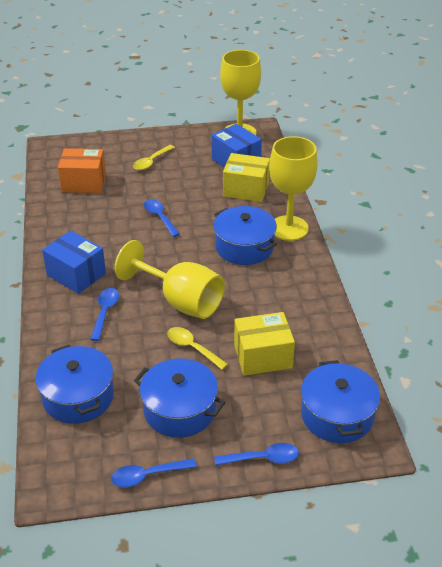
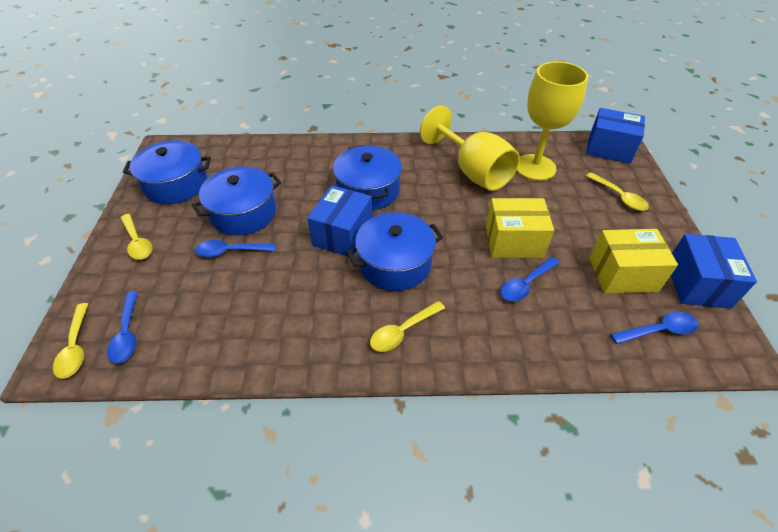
blue box: [42,231,106,294] [212,124,262,168] = 2 -> [307,185,372,257] [586,108,645,164] [671,234,757,309] = 3
orange box: [58,148,106,193] = 1 -> none = 0
yellow goblet: [115,240,225,319] [220,50,261,135] [269,136,318,241] = 3 -> [420,106,520,191] [516,62,588,181] = 2
yellow spoon: [133,145,175,170] [167,327,228,370] = 2 -> [53,303,89,379] [121,214,153,260] [370,301,445,352] [586,173,649,211] = 4

